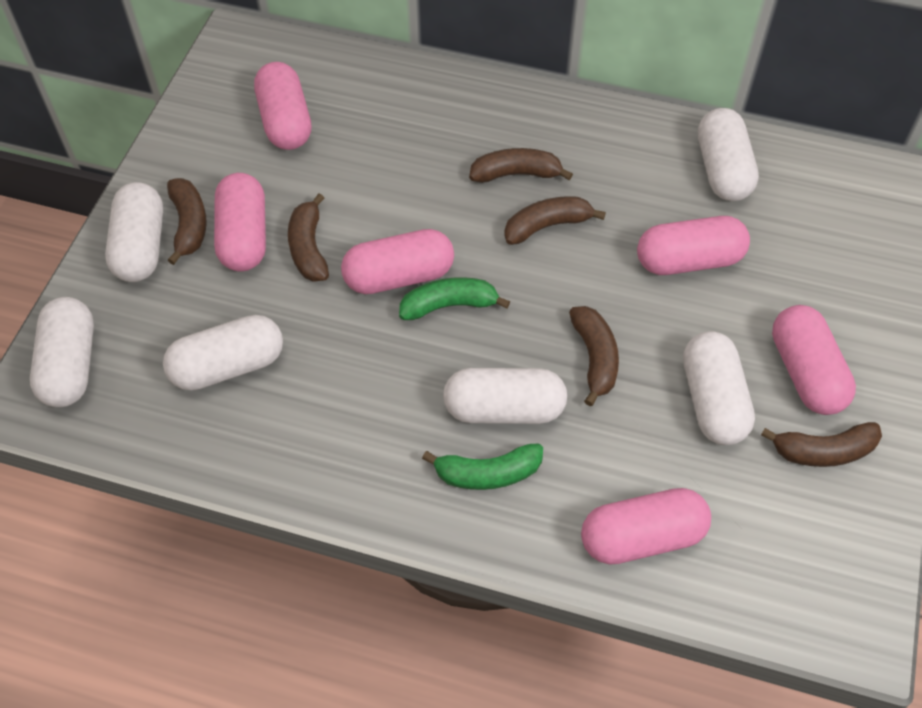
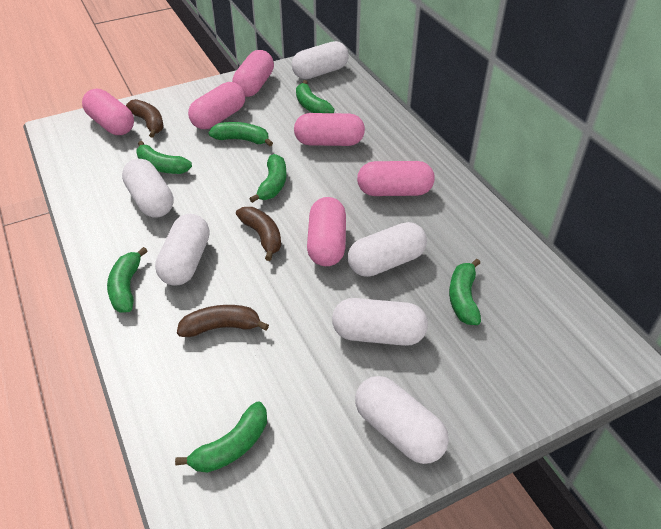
brown banana: [167,178,207,265] [288,193,329,282] [469,148,573,183] [504,196,606,245] [569,306,619,406] [761,422,882,467] = 6 -> [126,99,164,138] [177,305,269,337] [236,207,281,261] = 3
green banana: [399,277,510,320] [422,444,543,490] = 2 -> [107,247,147,312] [136,141,192,174] [175,402,267,473] [208,122,273,146] [249,154,286,203] [296,80,334,113] [449,259,481,325] = 7

